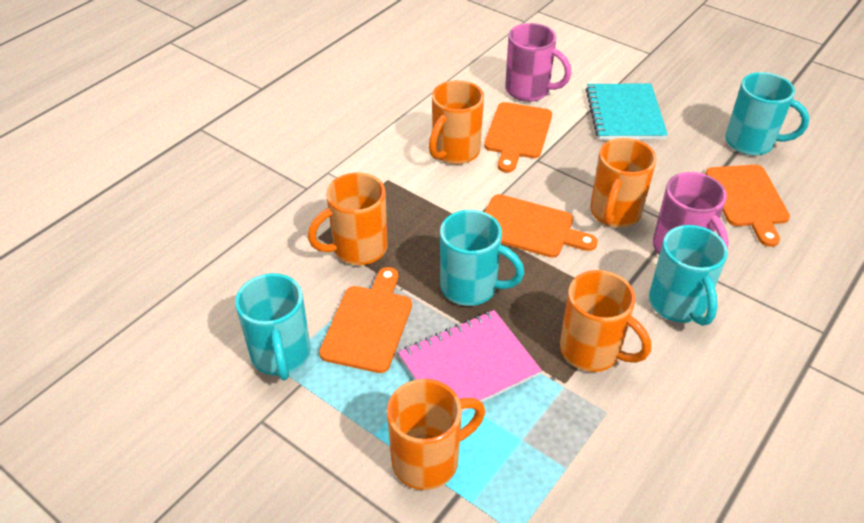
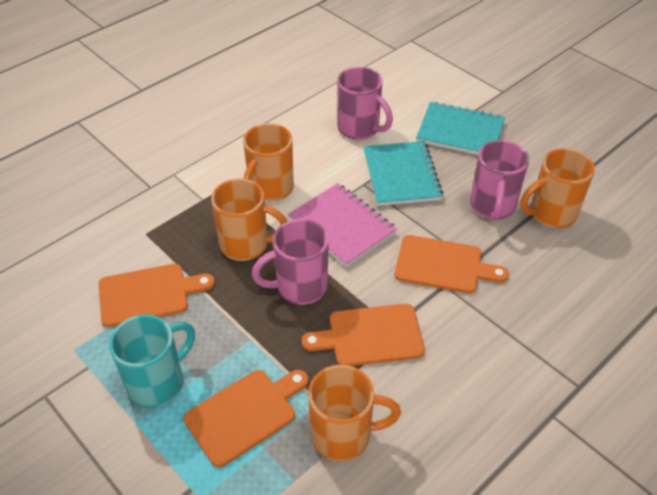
orange mug: [308,173,388,265] [387,379,485,490] [429,80,484,164] [560,270,651,372] [590,138,657,227] = 5 -> [211,178,287,261] [243,123,294,201] [308,365,401,462] [520,148,595,228] = 4
pink mug: [505,23,572,102] [653,172,729,255] = 2 -> [252,219,329,305] [337,67,393,140] [470,140,529,221] = 3
turquoise mug: [235,273,311,380] [440,210,524,306] [649,225,728,326] [725,72,809,156] = 4 -> [109,315,195,408] = 1
turquoise notebook: [586,84,668,140] = 1 -> [363,141,443,206] [416,102,505,155] = 2

